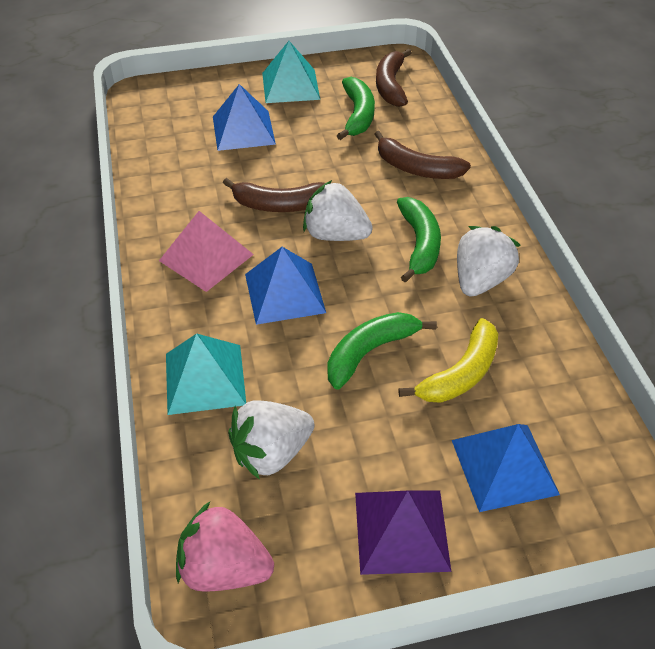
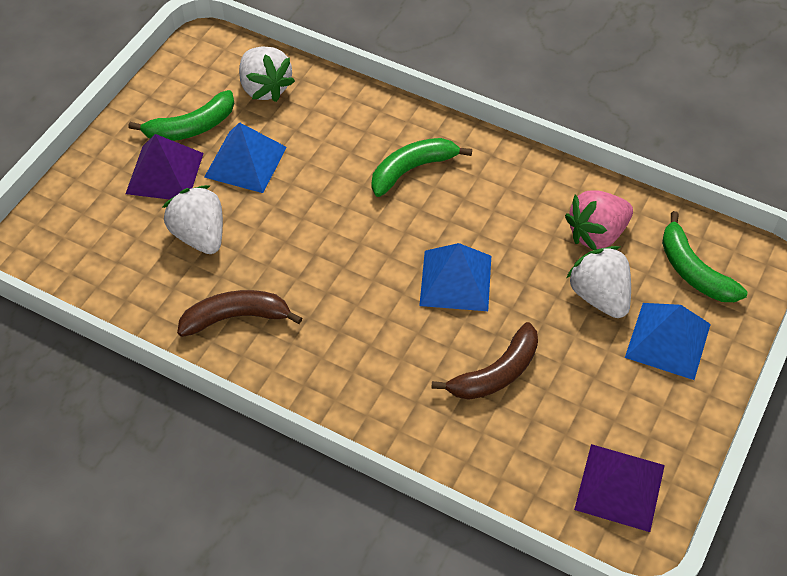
brown banana: [223,178,325,212] [374,131,471,179] [376,49,412,107] = 3 -> [177,290,302,337] [431,322,538,400] = 2
pink pyramid: [159,211,254,292] = 1 -> none = 0
purple pyramid: [355,490,451,575] = 1 -> [125,134,204,200] [574,444,665,532] = 2
turquoise pyramid: [166,333,246,415] [262,41,320,103] = 2 -> none = 0
yellow banana: [398,318,498,403] = 1 -> none = 0

